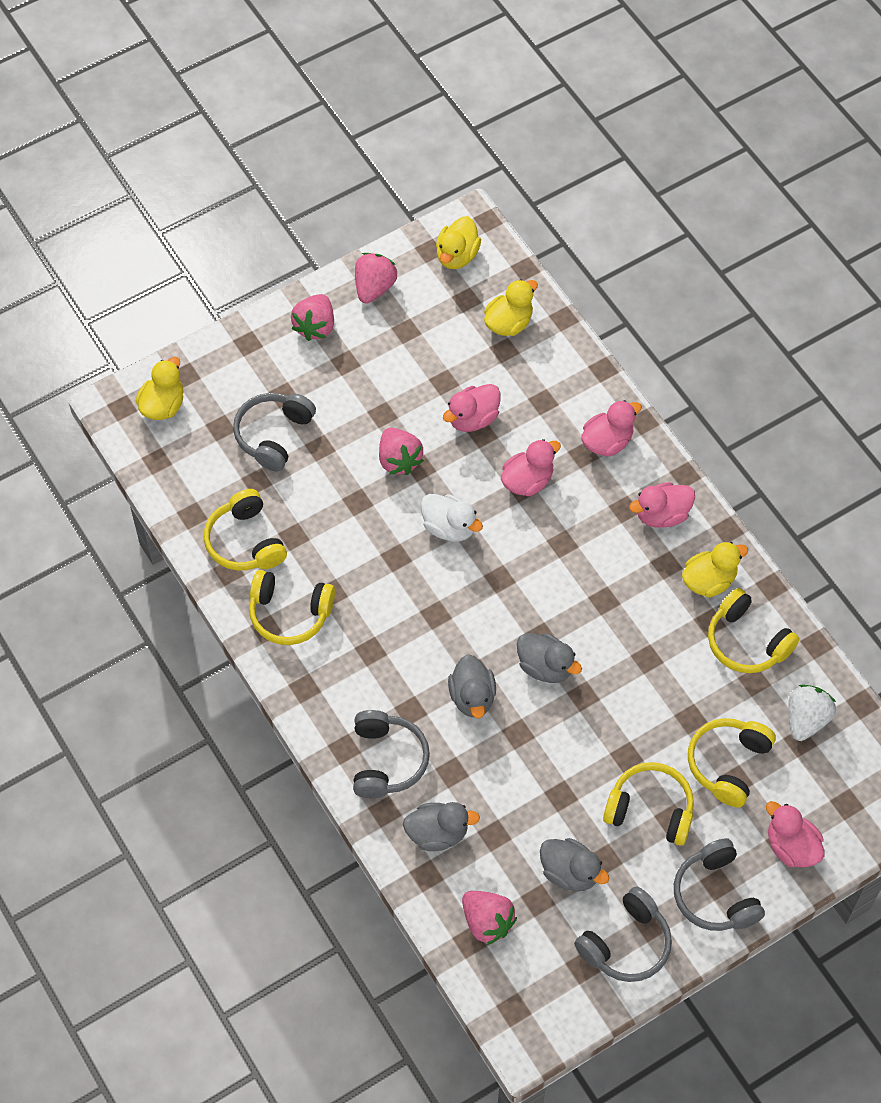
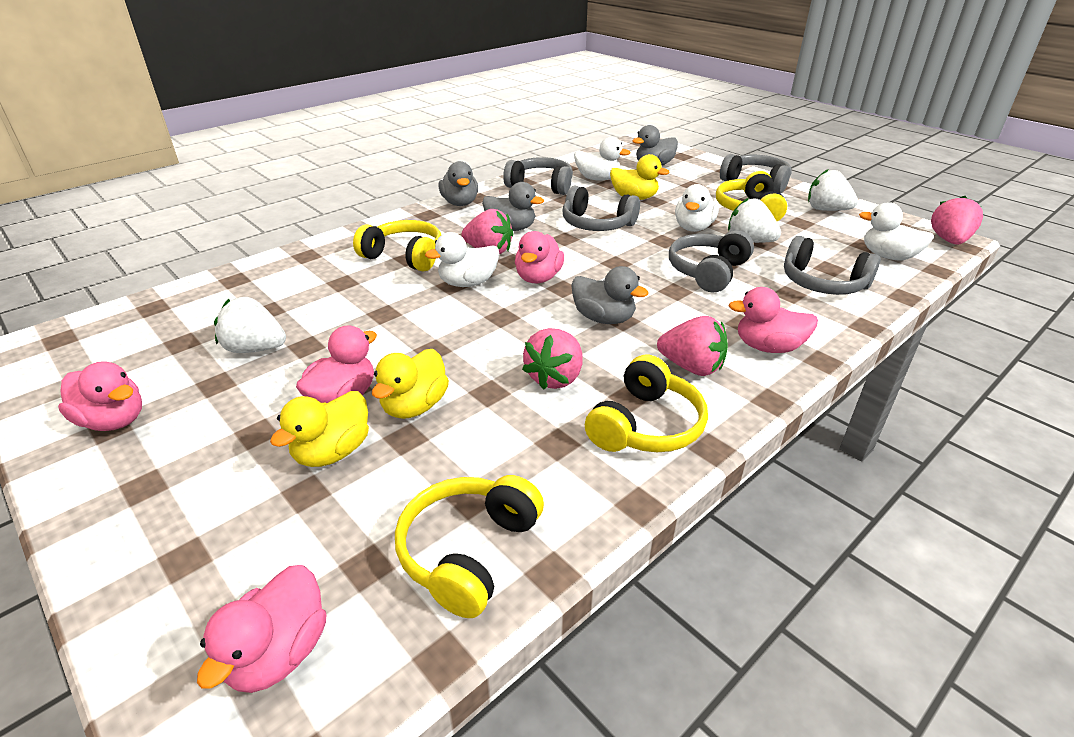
grey headphones: [233,393,316,472] [353,710,430,798] [574,887,672,982] [674,838,765,931] = 4 -> [503,157,573,195] [563,186,640,231] [669,230,754,293] [720,154,792,193] [784,236,881,295] = 5
white duck: [421,494,483,542] = 1 -> [425,232,499,287] [574,137,630,180] [675,184,719,232] [859,202,934,261] = 4
white strawberry: [788,685,836,741] = 1 -> [214,297,286,353] [728,198,781,243] [808,169,858,211] = 3
yellow duck: [136,357,183,420] [436,216,481,269] [484,279,538,336] [682,542,748,598] = 4 -> [270,391,369,467] [372,349,449,419] [610,154,670,200] = 3
yellow headphones: [204,489,287,571] [249,570,335,645] [603,762,694,846] [688,718,776,808] [708,588,800,673] = 5 -> [353,220,441,271] [395,475,544,618] [585,354,708,452] [716,171,787,221] = 4

